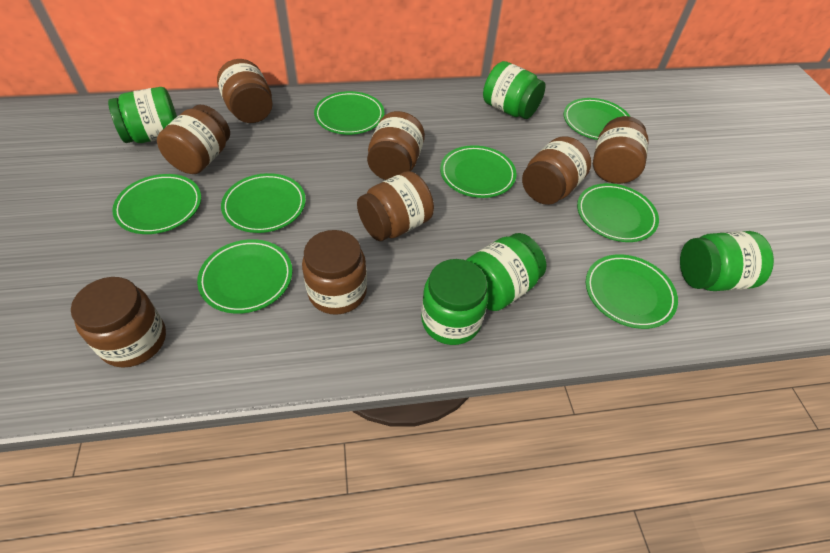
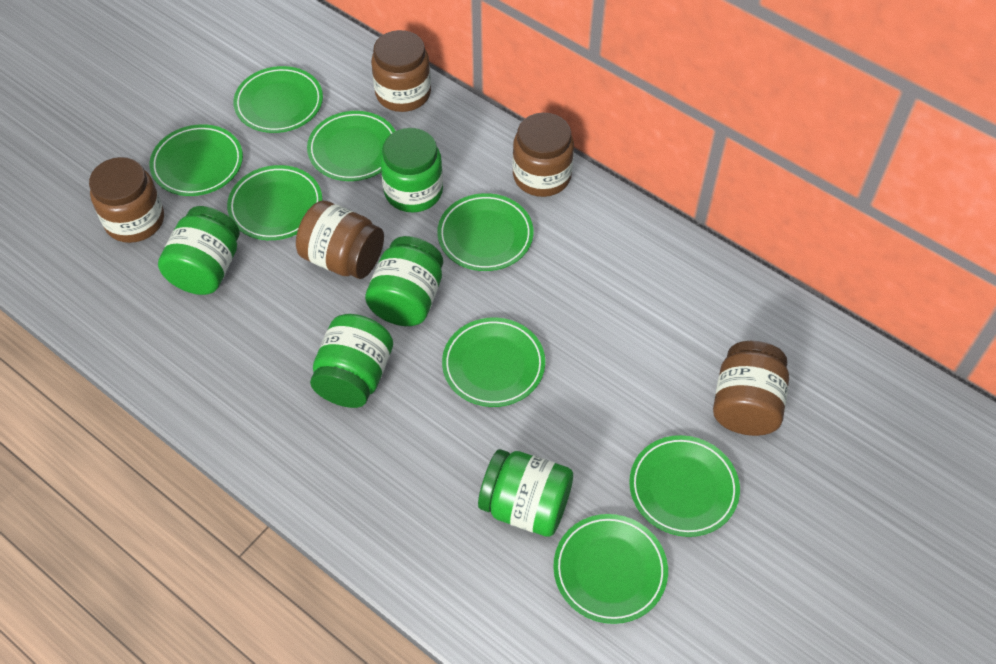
brown jar: [71,277,166,368] [157,105,230,174] [217,59,273,123] [302,230,367,315] [357,171,434,241] [367,111,425,180] [522,136,591,205] [593,116,649,184] = 8 -> [89,157,164,243] [296,200,384,279] [371,30,431,112] [513,113,574,197] [713,341,789,436] = 5

